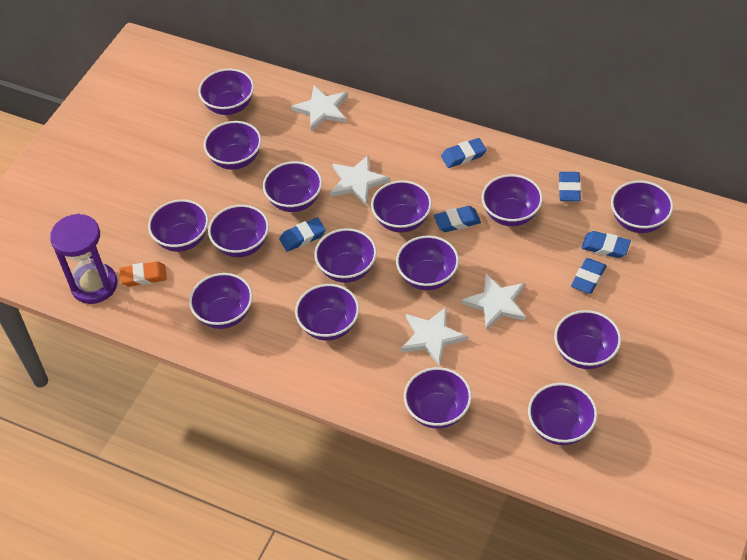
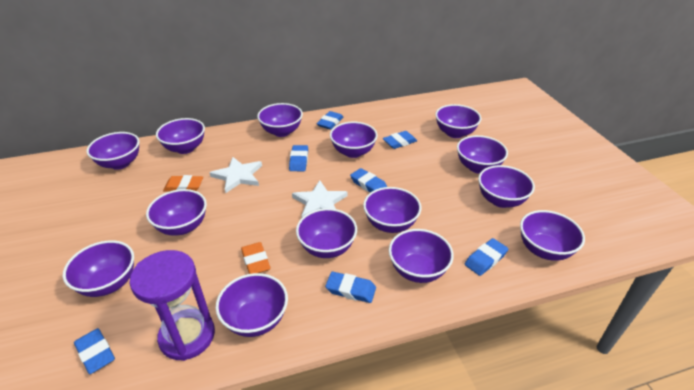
blue eraser: [279,217,326,252] [434,206,481,232] [441,138,487,168] [559,172,581,201] [571,258,607,294] [581,231,631,258] = 6 -> [74,328,115,374] [289,145,308,171] [316,111,343,130] [325,271,376,303] [350,168,387,193] [383,131,417,149] [465,238,508,276] = 7
orange eraser: [119,261,167,287] = 1 -> [163,175,203,192] [241,242,271,274] = 2
purple bowl: [148,199,209,252] [189,273,253,329] [198,68,254,115] [204,121,261,170] [208,205,269,257] [263,161,322,212] [295,284,359,341] [314,228,377,283] [371,180,432,233] [396,236,459,290] [404,367,472,429] [482,174,543,226] [528,383,597,445] [554,310,621,369] [611,180,673,233] = 15 -> [63,240,134,297] [86,132,140,170] [146,189,207,236] [156,118,205,154] [216,273,288,337] [257,103,303,137] [296,208,357,258] [330,122,378,158] [363,187,421,233] [389,229,454,283] [435,104,481,138] [457,135,508,174] [478,165,535,208] [520,210,585,261] = 14
white star: [291,85,348,131] [330,155,390,206] [401,307,468,366] [462,274,526,331] = 4 -> [210,157,262,193] [292,180,348,217] = 2

